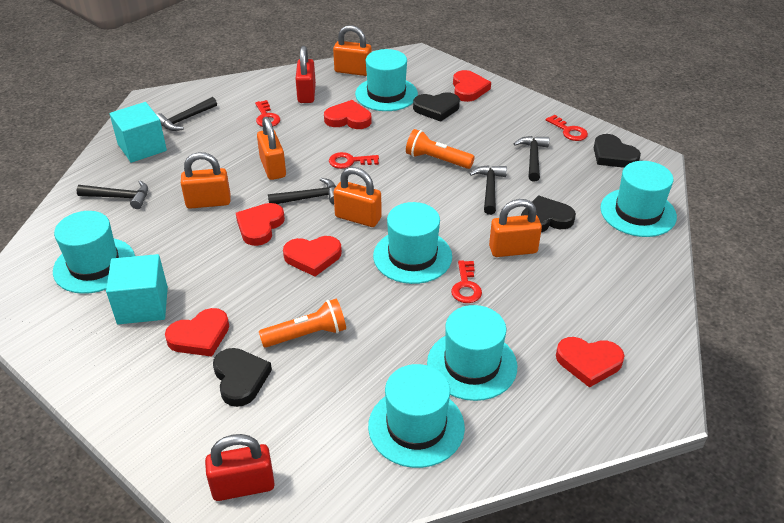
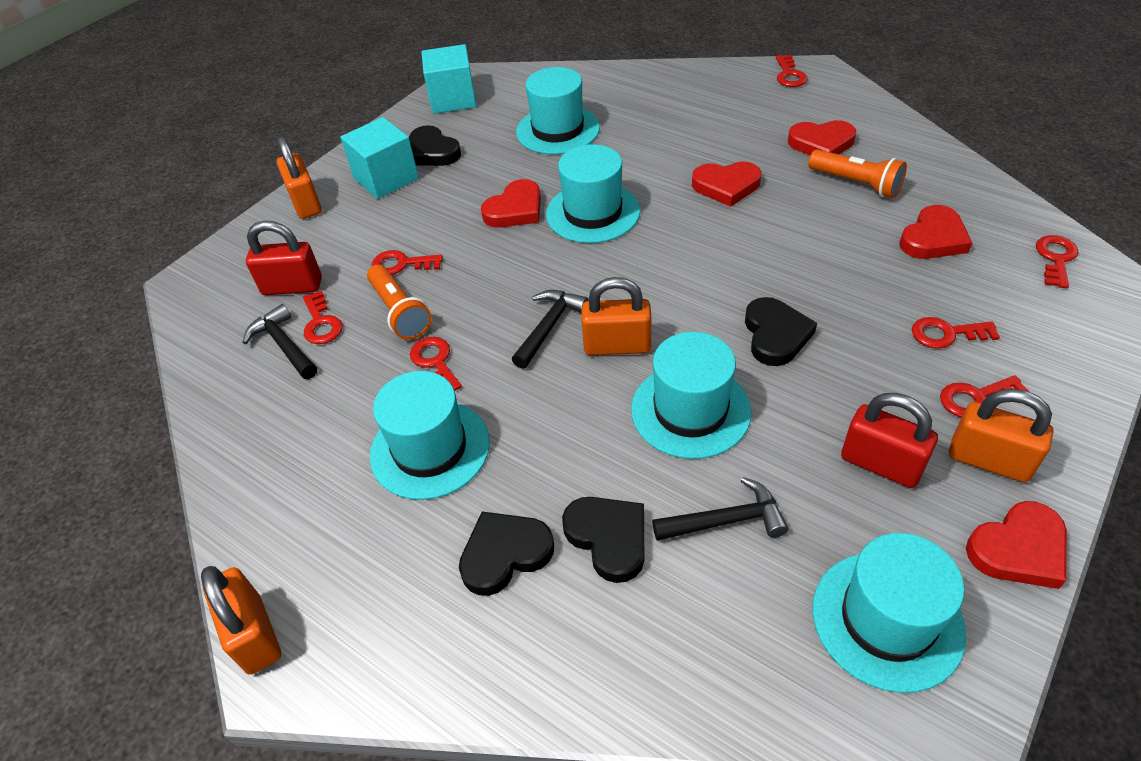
black hammer: [76,180,148,209] [156,97,217,131] [268,178,336,204] [469,165,507,215] [513,136,549,182] = 5 -> [242,304,317,379] [512,290,589,369] [652,477,788,541] = 3
orange padlock: [181,152,230,209] [257,117,286,180] [333,25,372,76] [333,167,382,227] [489,199,542,257] = 5 -> [201,566,281,675] [277,136,322,219] [581,277,651,355] [949,389,1054,482] = 4
red heart: [165,308,229,357] [236,203,285,246] [283,236,342,276] [324,100,372,129] [453,70,491,102] [556,337,624,388] = 6 -> [481,179,541,228] [692,161,761,207] [788,120,856,155] [899,205,972,259] [966,501,1067,589] = 5
red key: [255,100,280,127] [329,152,379,169] [451,260,482,303] [546,115,588,141] = 4 -> [303,290,342,344] [372,250,443,275] [410,337,462,391] [776,55,807,87] [912,317,1000,349] [940,375,1030,418] [1036,235,1078,288] = 7
turquoise hat: [53,211,135,294] [355,49,418,111] [368,364,465,468] [373,202,452,284] [427,305,517,401] [600,161,677,237] = 6 -> [370,371,490,500] [516,67,600,154] [546,144,640,243] [631,332,751,459] [813,533,966,693] = 5

